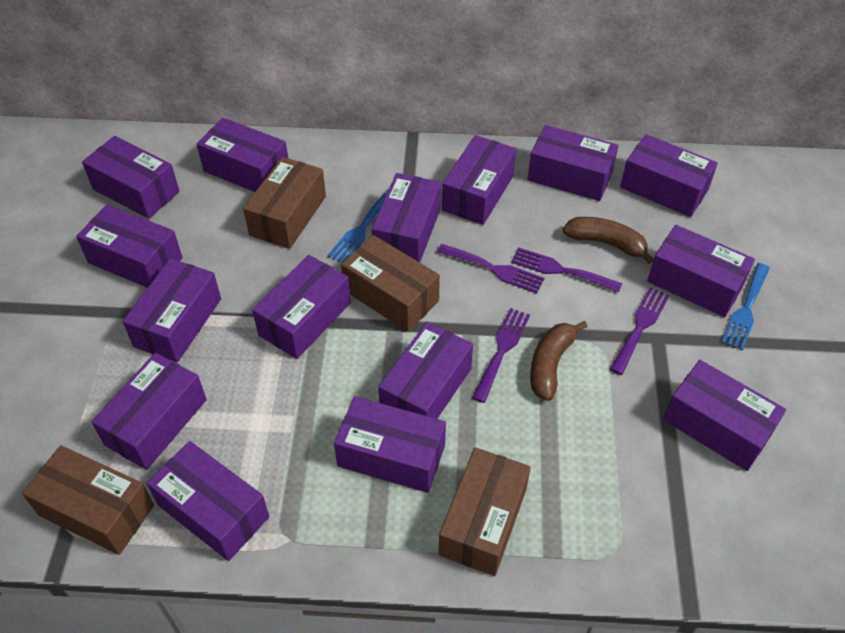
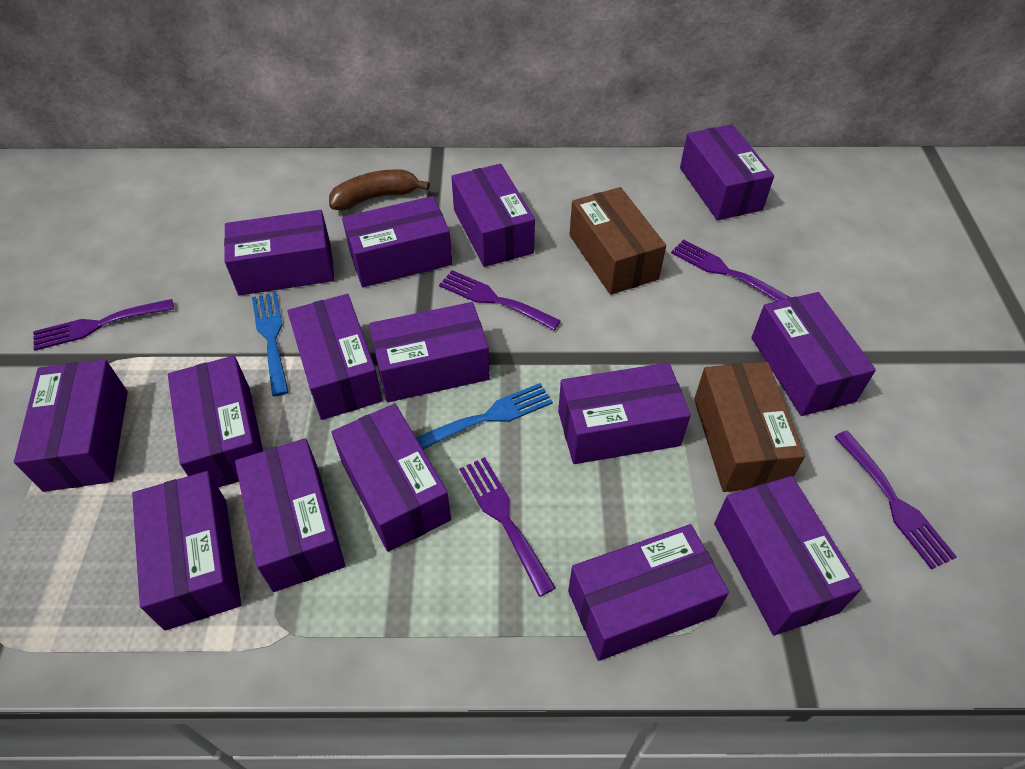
brown banana: [530,321,587,401] [563,217,654,264] = 2 -> [329,169,430,210] = 1
brown box: [22,445,154,555] [243,157,326,249] [341,235,440,332] [438,448,531,576] = 4 -> [569,187,666,295] [694,362,805,492] = 2
purple fork: [437,244,545,294] [472,308,530,403] [511,247,622,293] [610,287,670,375] = 4 -> [33,299,174,351] [439,270,561,330] [460,457,556,597] [671,239,791,301] [834,431,957,569] = 5

